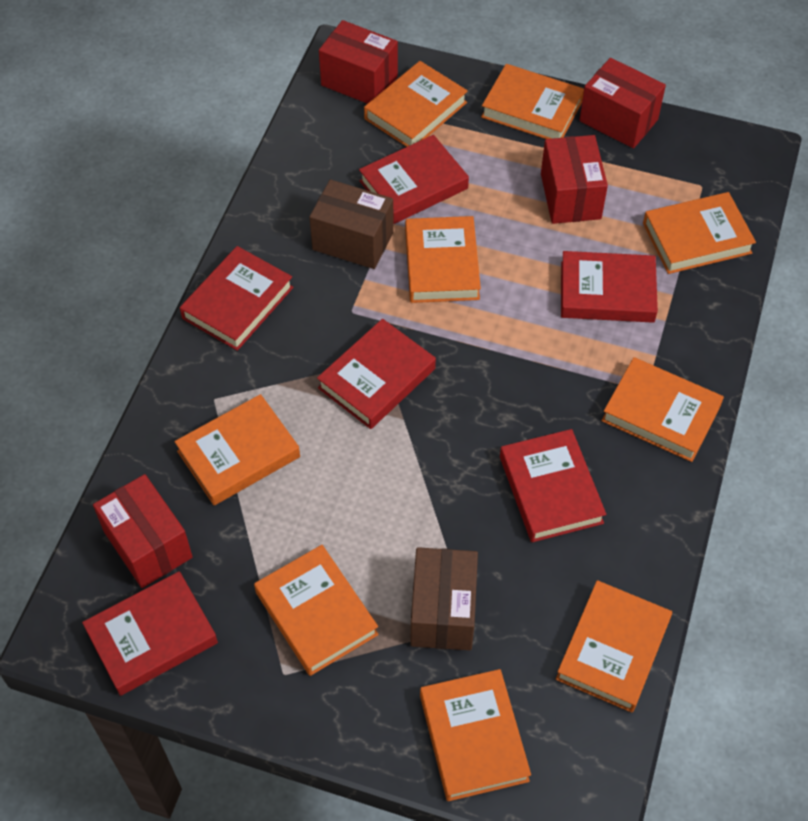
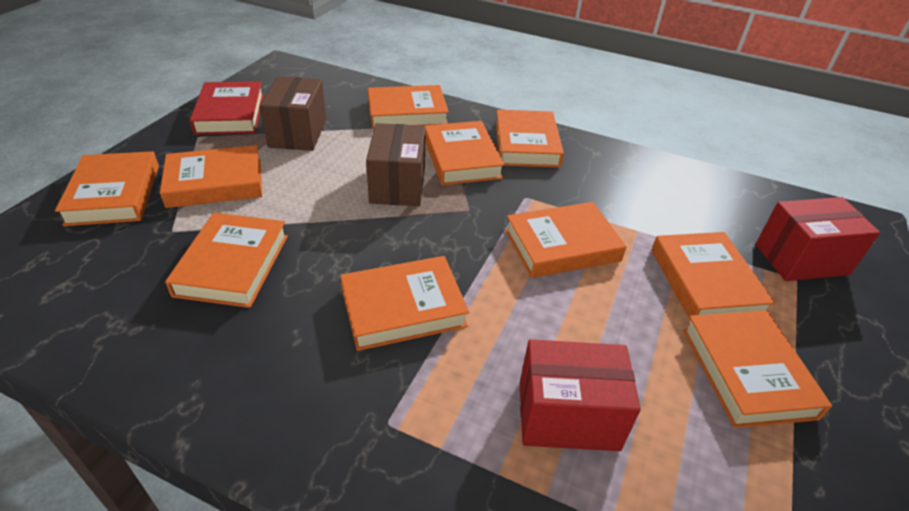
orange book: [175,394,300,505] [254,545,379,676] [364,61,468,147] [405,216,481,303] [420,669,531,801] [481,64,584,139] [556,580,672,713] [601,357,724,462] [643,192,756,274] = 9 -> [55,151,159,226] [160,145,262,208] [165,212,288,308] [340,256,469,351] [368,85,449,129] [425,121,505,185] [495,109,564,168] [505,202,627,278] [651,232,775,322] [683,310,832,428] = 10
red book: [82,571,218,696] [180,246,293,351] [317,319,436,429] [359,135,469,224] [500,429,606,542] [561,251,658,323] = 6 -> [190,81,264,135] = 1
red box: [93,474,193,588] [319,20,398,104] [541,135,608,224] [579,58,666,148] = 4 -> [519,339,641,451] [756,197,880,281] = 2

